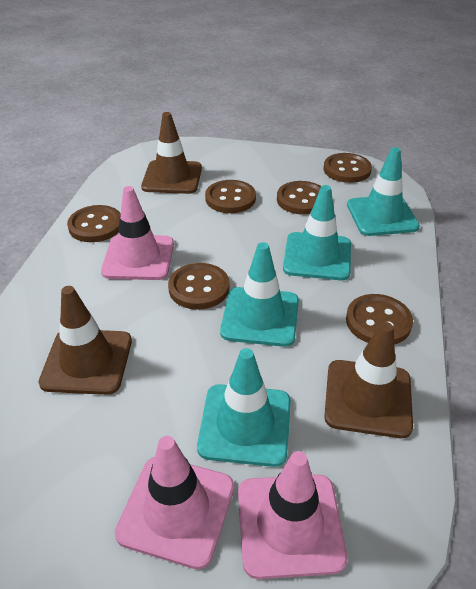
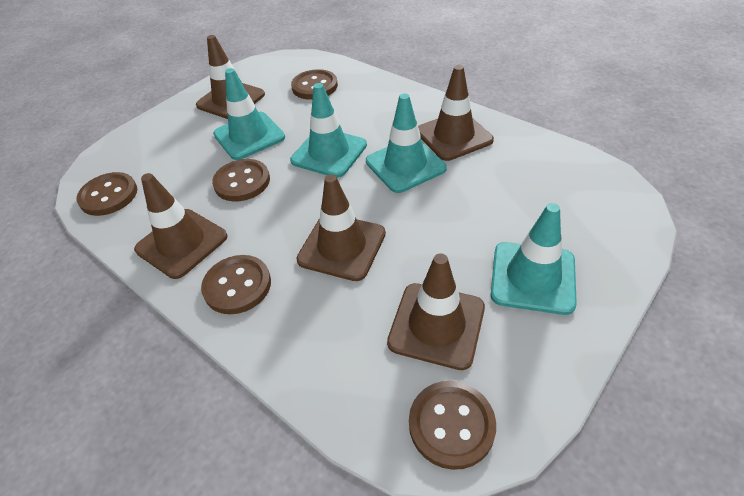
brown button: [67,205,121,242] [168,263,230,310] [205,180,256,213] [277,181,321,215] [324,153,372,183] [346,294,413,345] = 6 -> [76,172,137,216] [201,255,271,314] [212,159,270,202] [291,69,338,100] [409,381,496,470] = 5
brown traffic cone: [39,286,132,395] [141,112,202,194] [324,322,413,438] = 3 -> [134,173,228,279] [196,35,265,119] [296,174,386,281] [387,253,485,370] [418,65,494,161] = 5
pink traffic cone: [101,186,174,280] [115,436,234,569] [238,451,347,579] = 3 -> none = 0

